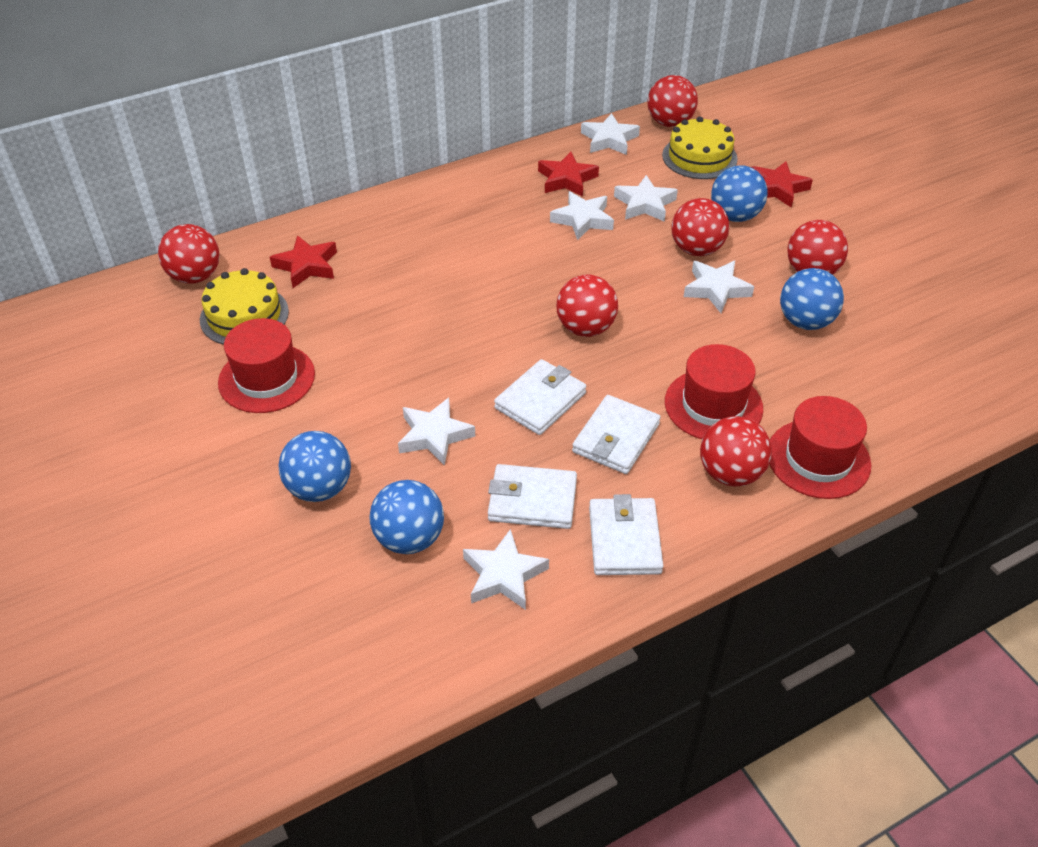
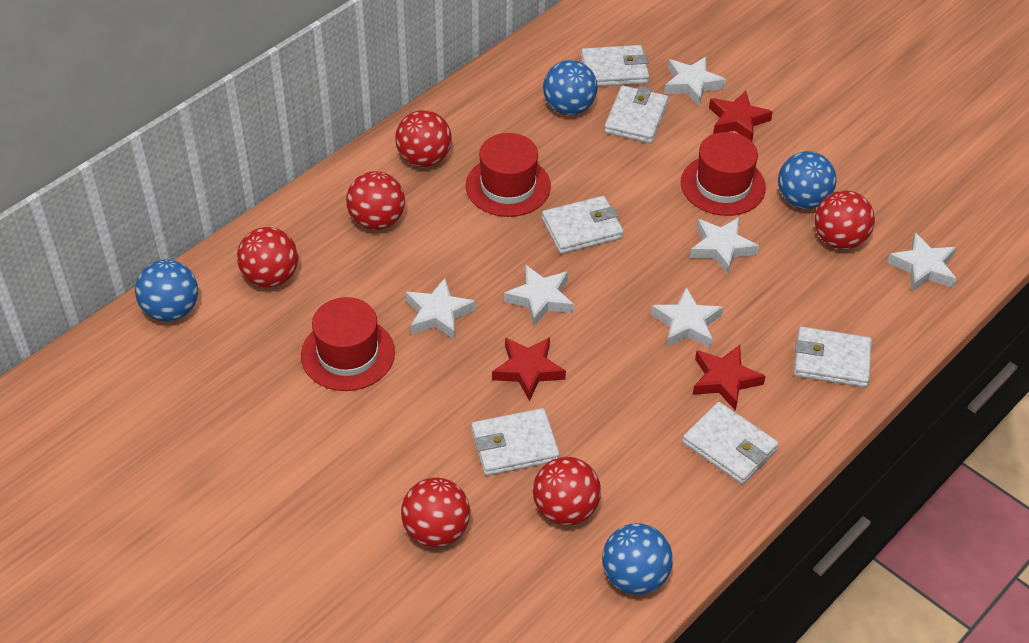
white wallet: [488,464,577,529] [494,359,586,435] [572,395,661,474] [589,494,663,575] = 4 -> [471,408,560,476] [542,196,624,254] [581,45,649,87] [604,86,668,143] [682,402,779,484] [794,327,872,387] = 6
yellow cake: [200,268,289,345] [662,117,738,179] = 2 -> none = 0

